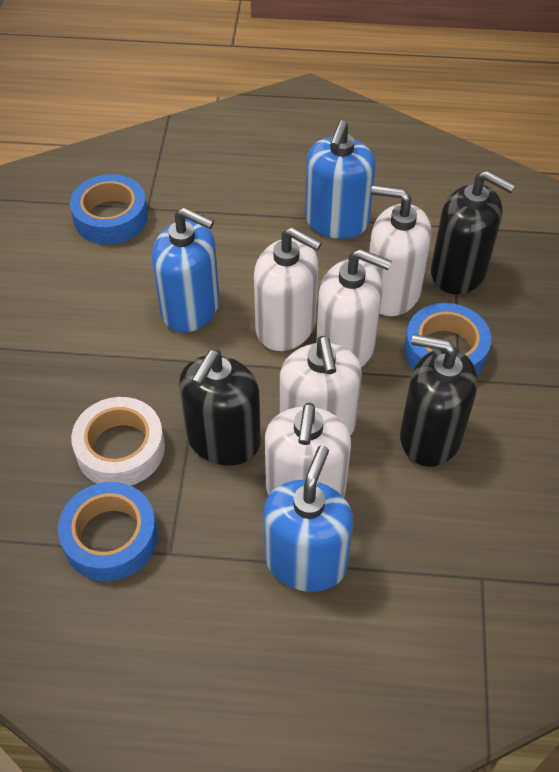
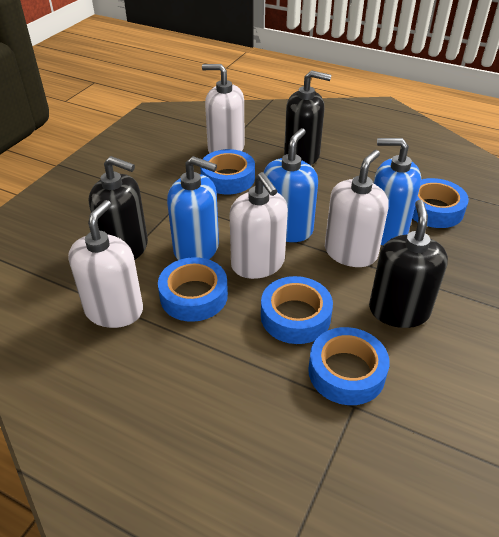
blue tape: [58,482,158,581] [70,174,148,245] [404,303,491,375] = 3 -> [158,257,228,322] [201,149,255,194] [261,276,333,344] [308,327,390,405] [412,178,469,228] = 5
white soap dispenser: [254,227,322,351] [265,403,351,497] [280,336,362,436] [316,249,392,367] [369,185,432,316] = 5 -> [68,200,143,328] [202,64,245,153] [229,172,288,279] [325,150,389,267] = 4
white tape: [71,397,165,486] = 1 -> none = 0

